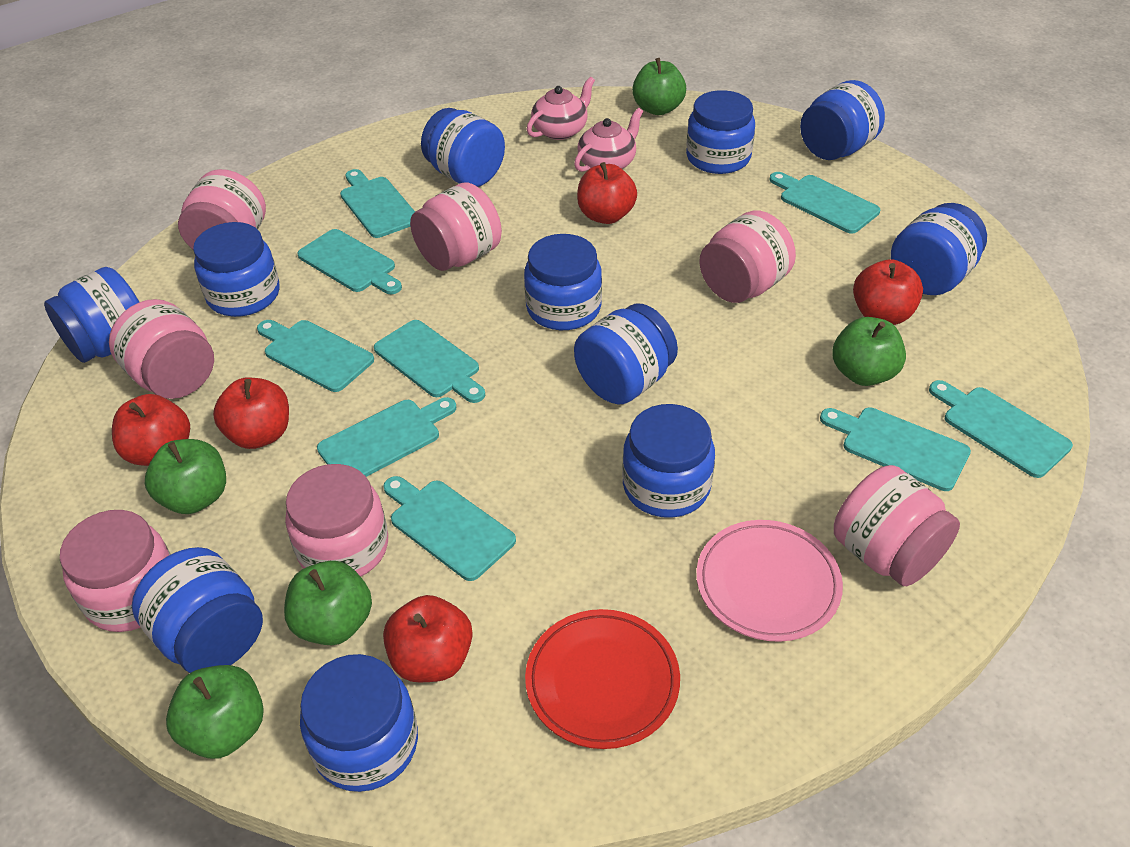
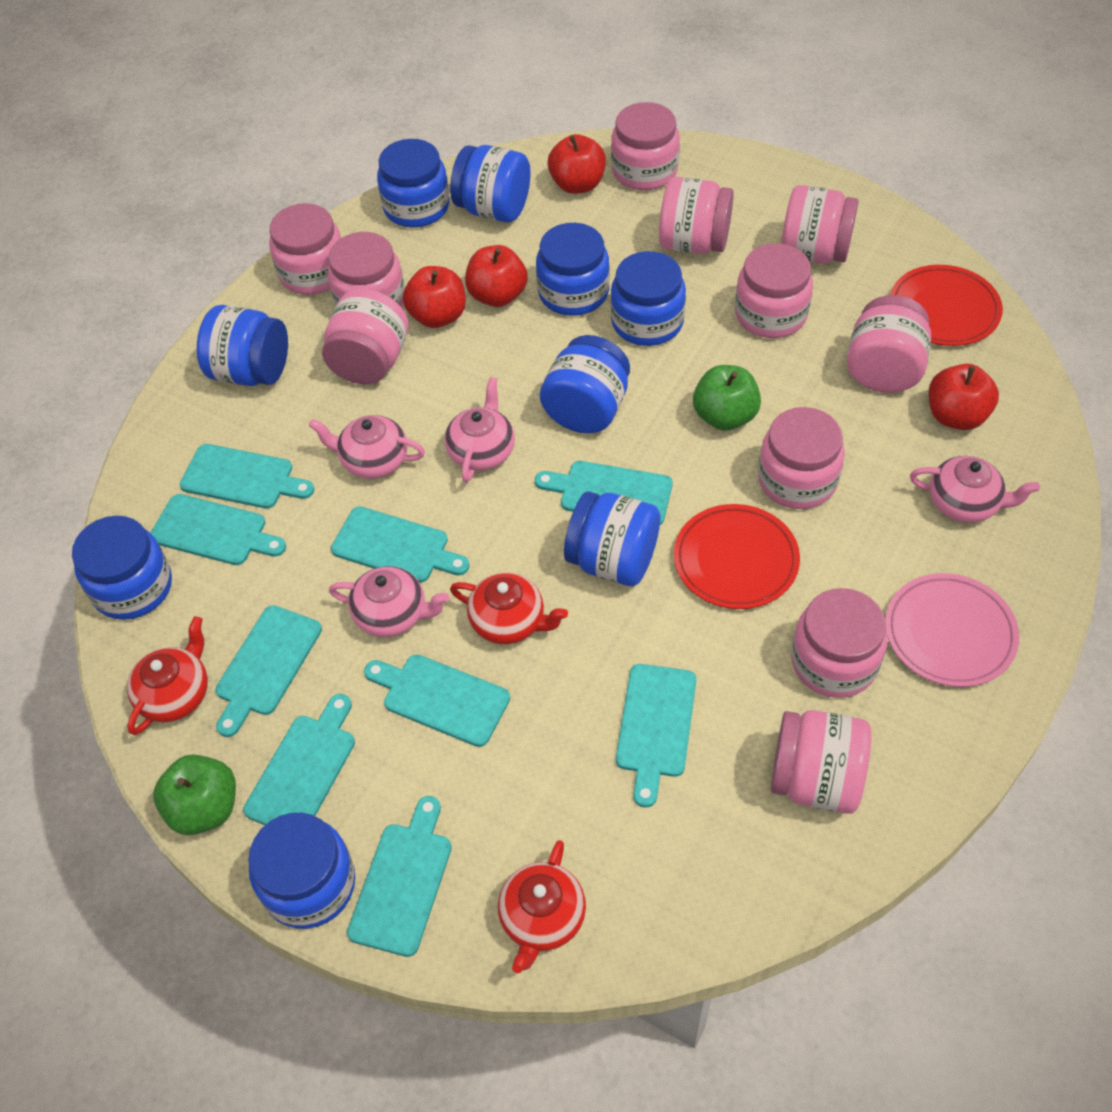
blue jar: [44,267,139,363] [132,547,263,673] [193,222,280,317] [300,654,418,792] [421,108,505,187] [524,234,602,330] [574,303,678,405] [622,404,715,518] [686,90,755,174] [800,80,885,160] [891,203,987,295] = 11 -> [72,516,172,620] [197,305,288,386] [248,813,355,929] [377,139,450,228] [450,145,531,223] [536,223,610,316] [540,335,630,433] [564,491,660,586] [611,251,686,346] = 9
green apple: [145,439,226,514] [166,665,264,759] [284,561,372,645] [632,58,686,115] [832,317,906,386] = 5 -> [153,754,236,835] [693,365,761,431] = 2
pink jar: [60,510,171,632] [109,299,214,399] [178,169,266,249] [285,464,388,577] [410,183,502,271] [699,210,796,303] [834,465,960,586] = 7 -> [269,203,341,295] [322,289,409,384] [328,232,405,307] [611,102,680,190] [659,177,734,254] [735,243,813,338] [758,407,845,509] [771,710,871,814] [781,185,859,264] [791,588,888,698] [847,295,931,393] = 11
pink teapot: [527,77,595,140] [574,108,643,172] = 2 -> [309,415,425,479] [329,566,449,637] [445,377,515,483] [910,456,1040,523] = 4
red apple: [112,394,190,466] [213,378,289,449] [383,595,473,682] [577,162,637,224] [853,259,923,325] = 5 -> [403,266,466,328] [465,245,527,307] [548,134,606,194] [928,364,999,430] = 4
red plate: [525,609,680,749] = 1 -> [674,504,800,609] [890,265,1003,346] = 2
red teapot: none = 0 -> [127,616,208,735] [450,573,568,644] [498,840,586,973] = 3

